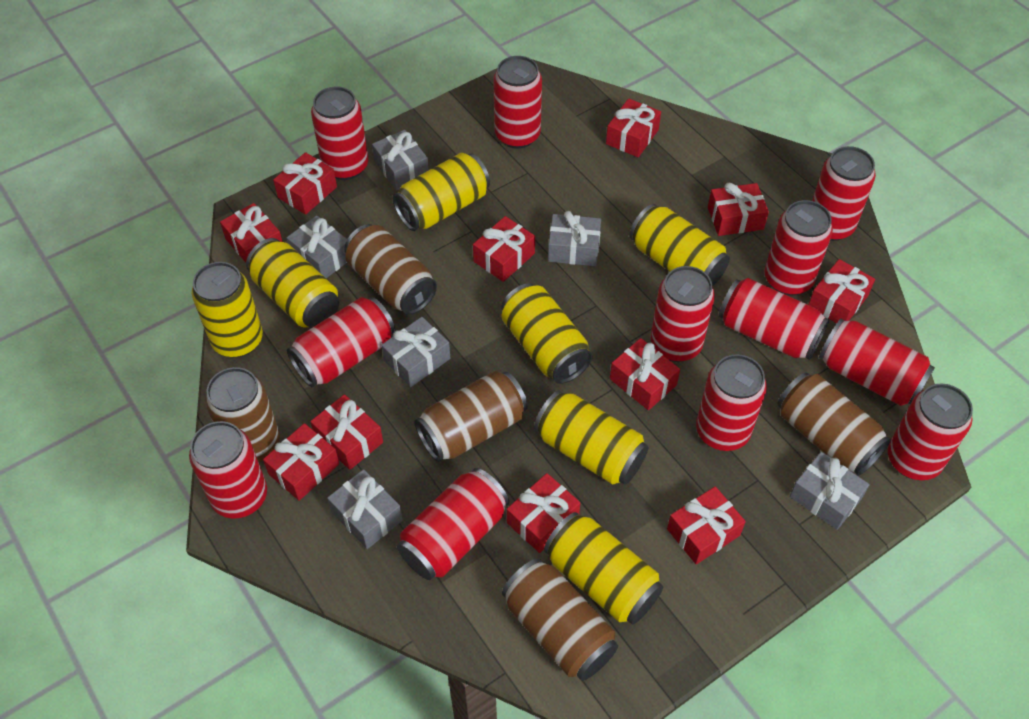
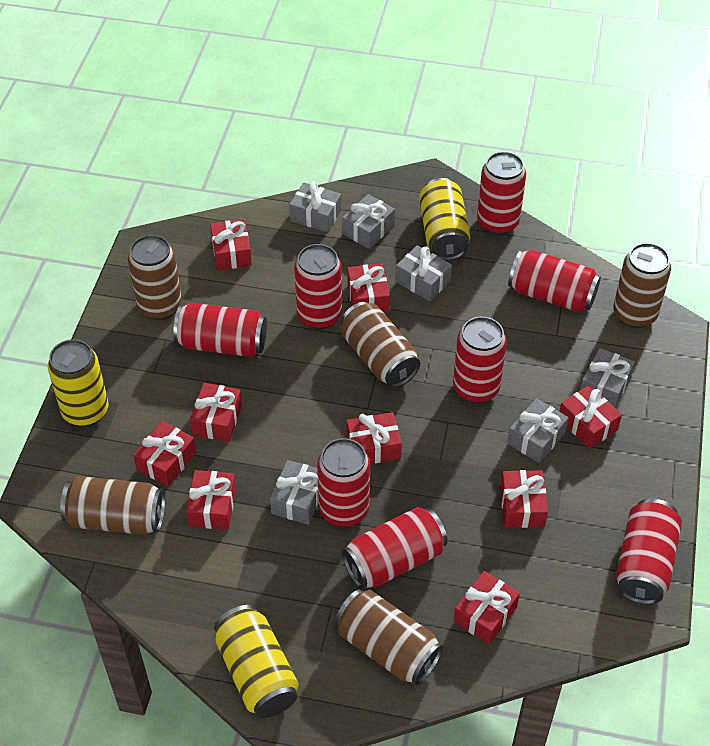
red can: [189,421,267,519] [287,297,395,387] [311,87,369,180] [397,468,509,580] [493,56,542,149] [651,266,715,362] [696,354,767,451] [719,278,829,360] [765,200,833,295] [812,146,876,241] [819,319,935,406] [888,383,973,480] = 12 -> [173,303,267,357] [294,244,342,329] [317,438,370,527] [342,507,448,590] [453,317,507,403] [477,151,526,235] [508,250,601,313] [616,499,682,605] = 8
red gift: [220,203,283,262] [263,423,339,501] [273,152,337,215] [310,394,383,470] [473,216,535,282] [507,473,580,553] [606,98,661,157] [610,338,680,410] [667,486,746,564] [708,182,769,236] [808,259,875,323] = 11 -> [133,421,196,487] [186,470,236,530] [190,383,242,442] [210,219,252,270] [346,412,402,464] [347,264,390,313] [454,571,520,644] [500,470,548,528] [559,385,622,449] = 9
yellow can: [192,262,263,358] [246,238,339,328] [393,153,490,231] [501,283,592,384] [534,391,648,485] [544,512,663,624] [629,204,730,286] = 7 -> [48,339,109,426] [214,605,299,718] [419,178,470,261] = 3

